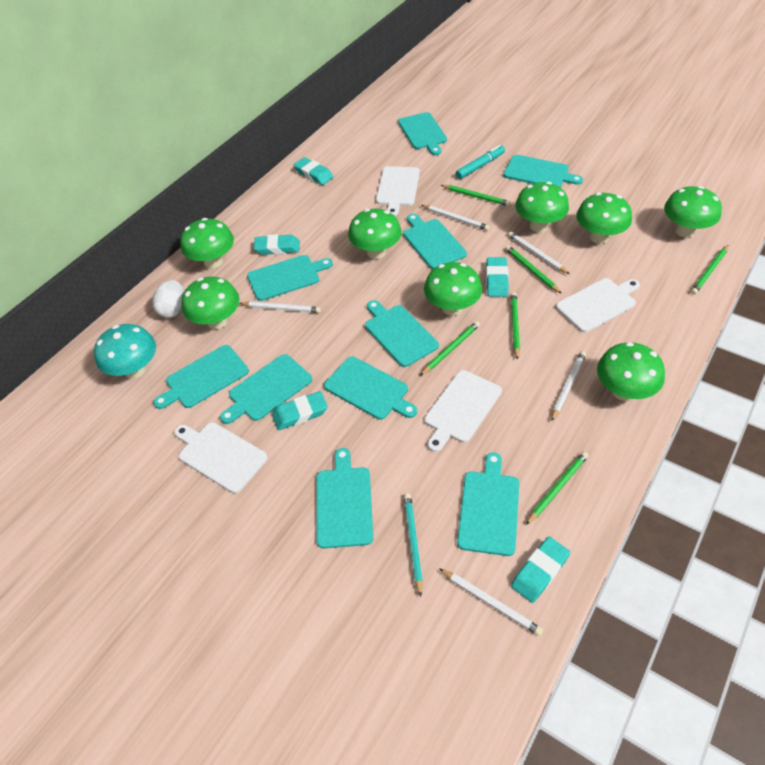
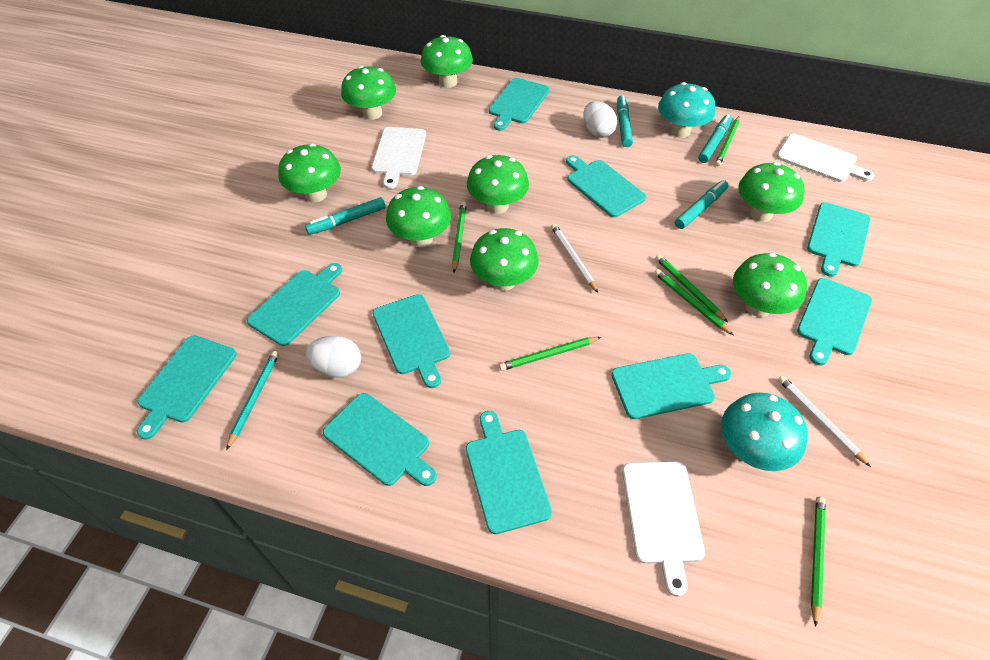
turquoise eraser: [254,234,300,255] [272,391,328,430] [294,157,333,185] [486,257,509,297] [511,537,570,603] = 5 -> none = 0
turquoise marker: [456,145,505,179] = 1 -> [305,197,386,235] [617,95,633,147] [675,180,728,229] [698,115,732,163] = 4
turquoise mushroom: [94,324,156,379] = 1 -> [658,82,715,138] [721,393,808,471] = 2
white cutting board: [174,422,268,493] [376,166,420,216] [425,370,502,452] [556,278,640,332] = 4 -> [372,127,426,189] [622,461,705,597] [777,134,874,182] = 3
white egg: [152,280,184,318] = 1 -> [305,336,361,378] [583,101,617,138] = 2
white pencil: [239,301,321,313] [421,205,490,231] [439,568,543,636] [508,231,570,274] [551,351,586,421] = 5 -> [551,224,598,293] [778,375,871,467] = 2

